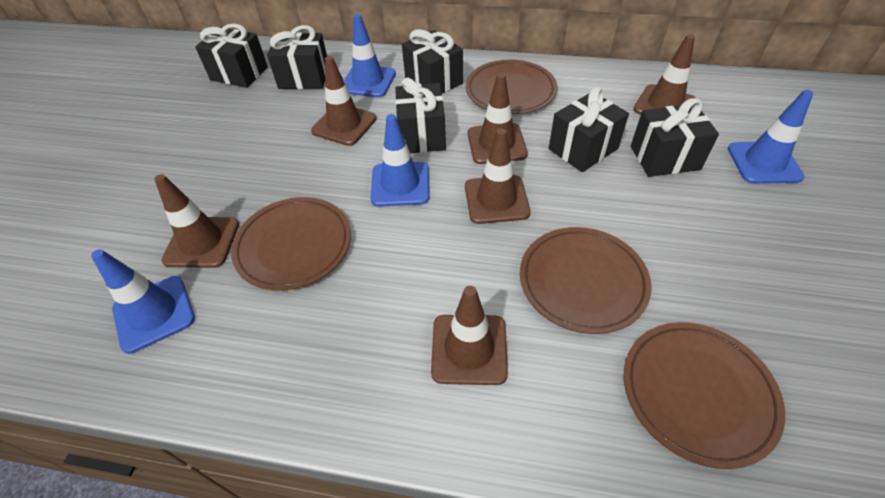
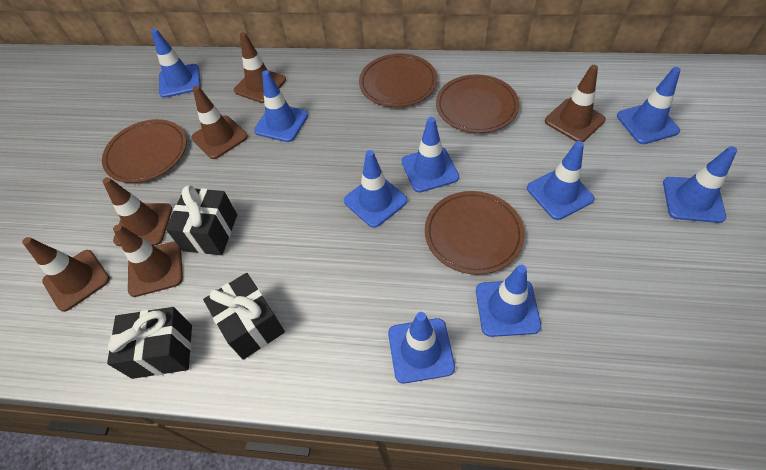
black gift: [195,24,268,88] [267,25,327,89] [395,77,446,153] [402,29,463,94] [549,87,629,172] [631,98,719,177] = 6 -> [107,307,192,379] [166,185,237,255] [203,273,285,360] = 3
blue traffic cone: [91,249,195,354] [344,14,396,97] [370,114,429,207] [728,90,813,184] = 4 -> [151,29,201,98] [254,70,308,142] [344,150,408,228] [388,312,455,383] [402,117,459,193] [476,265,541,337] [527,141,594,220] [617,67,681,144] [663,146,737,223] = 9

